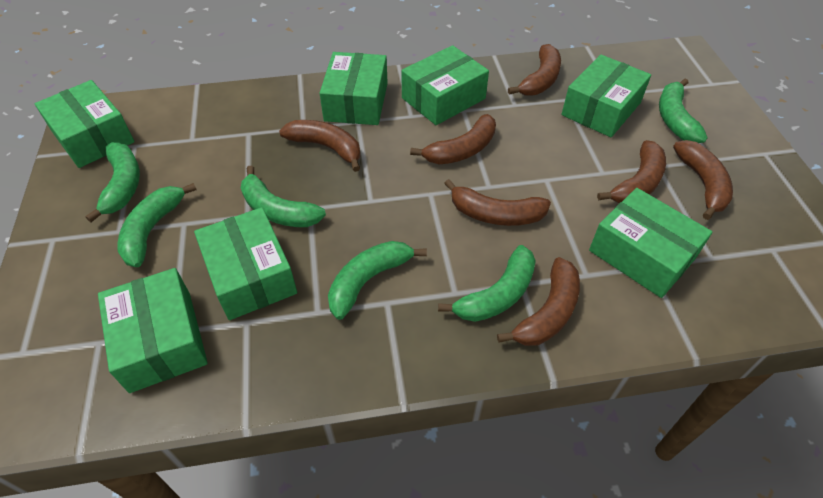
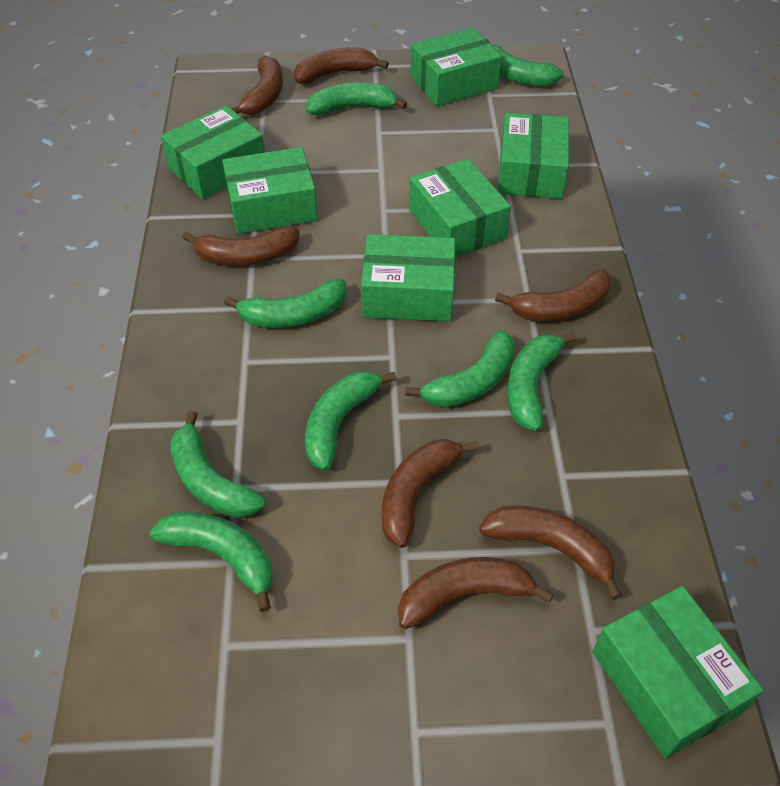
green banana: [85,142,140,222] [117,183,196,267] [241,165,326,227] [328,241,427,320] [438,245,536,322] [659,79,708,143] = 6 -> [150,512,273,612] [170,411,266,518] [224,279,347,328] [305,371,397,470] [306,82,407,116] [405,330,515,407] [486,39,564,86] [507,332,577,431] = 8

